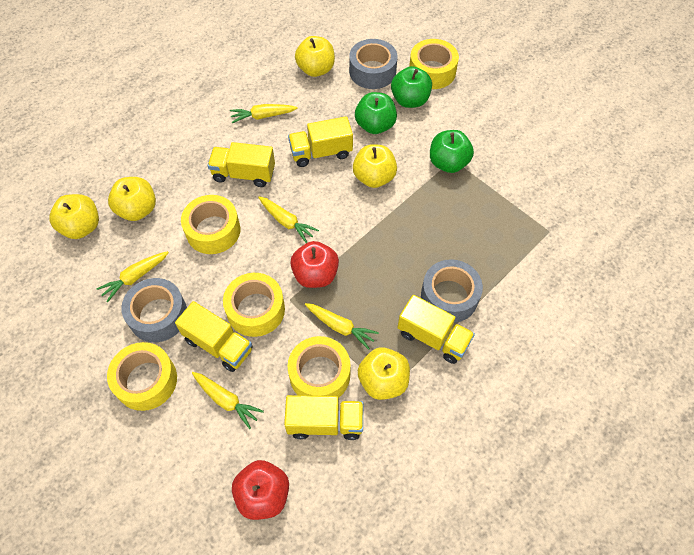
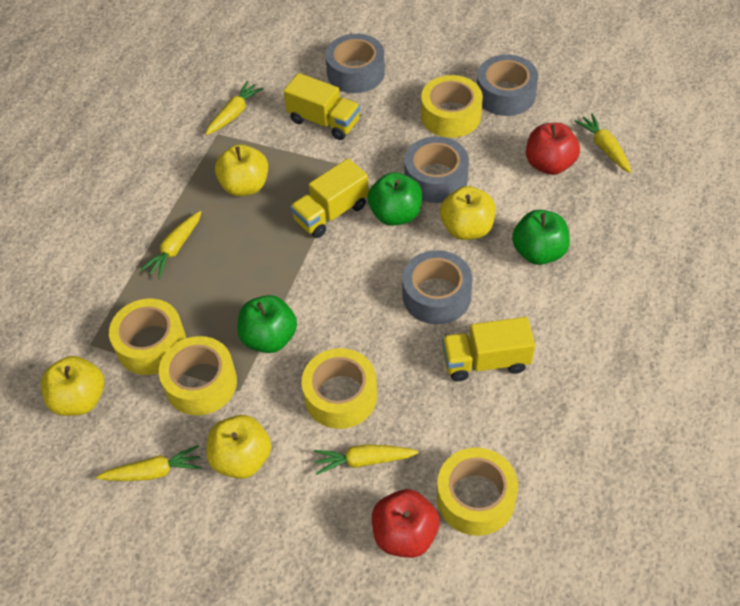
grey tape: [121,278,187,342] [349,39,397,89] [421,259,483,323] = 3 -> [325,34,385,93] [402,250,473,324] [404,136,469,203] [477,54,538,116] = 4
yellow apple: [50,194,99,239] [108,177,156,221] [295,36,335,77] [353,144,397,188] [358,348,410,400] = 5 -> [41,356,104,416] [207,415,271,479] [215,144,268,196] [440,186,496,240] = 4
yellow truck: [175,301,253,372] [208,142,275,187] [284,395,363,440] [288,116,353,167] [397,295,475,364] = 5 -> [283,73,360,140] [290,158,369,238] [442,317,535,382] = 3

